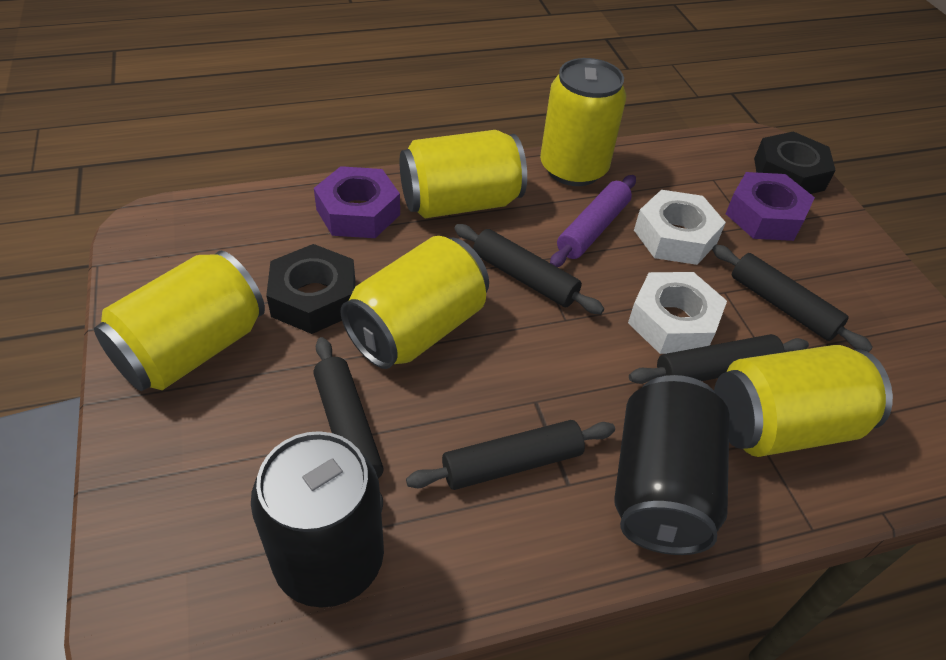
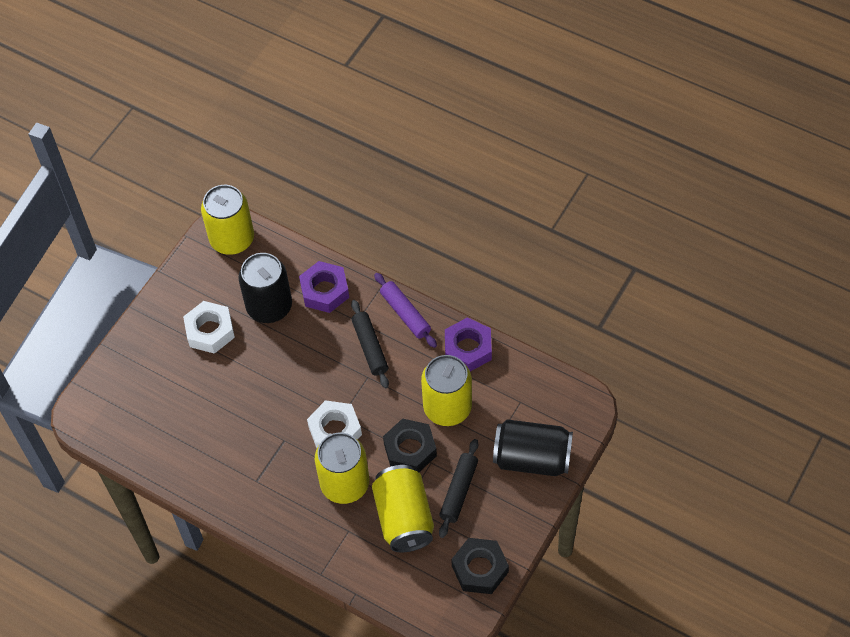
black rolling pin: [313,337,384,512] [406,420,615,490] [454,224,604,314] [629,334,809,384] [712,245,873,352] = 5 -> [351,300,389,388] [439,439,478,538] = 2
yellow can: [94,251,265,391] [340,236,489,369] [399,130,527,218] [540,58,626,186] [714,345,893,457] = 5 -> [201,185,254,255] [315,433,369,504] [372,465,434,553] [421,355,472,426] = 4

